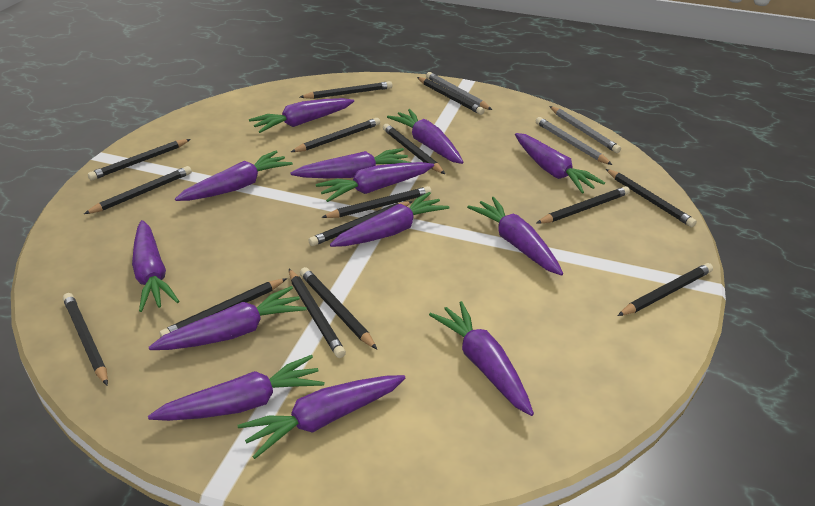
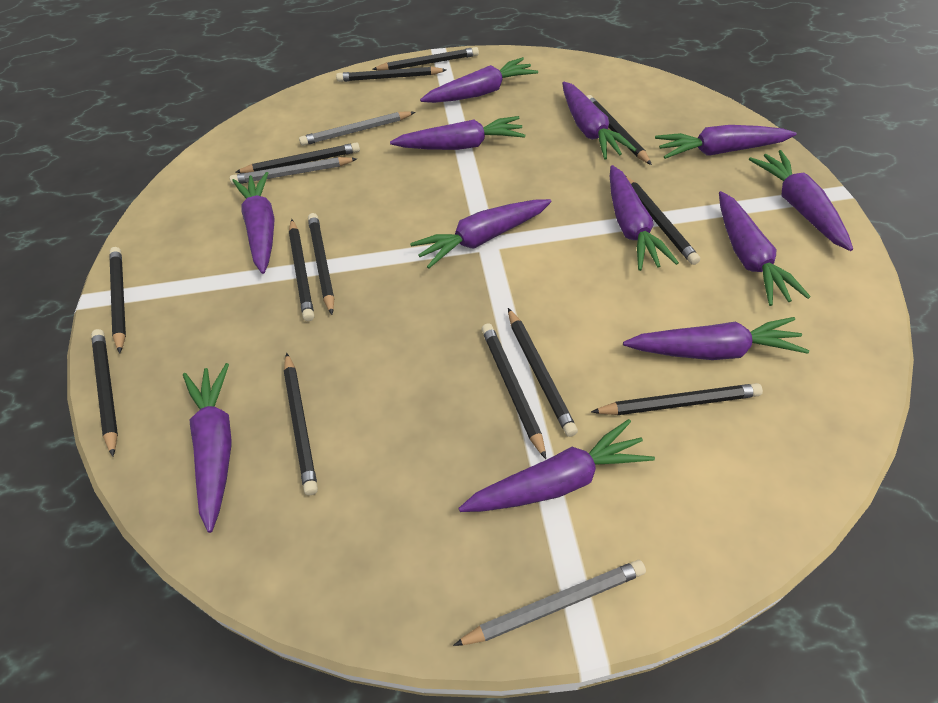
black pencil: [63,293,108,386] [84,166,192,214] [88,139,191,181] [159,278,287,337] [289,269,346,358] [291,118,380,152] [300,81,393,99] [300,267,377,349] [308,201,413,246] [321,186,431,218] [383,124,445,174] [417,77,484,115] [537,186,630,224] [606,169,697,227] [617,263,713,316] = 15 -> [91,329,118,457] [109,247,126,354] [235,142,360,173] [284,353,318,496] [289,219,314,321] [308,213,334,315] [336,67,446,82] [372,47,479,70] [481,323,546,459] [508,308,578,437] [587,95,652,165] [591,383,763,415] [626,176,700,265] = 13
purple carrot: [132,220,179,312] [148,355,324,421] [149,286,307,350] [175,151,293,201] [238,375,405,459] [249,98,354,133] [291,148,412,178] [316,162,434,202] [330,192,449,247] [387,109,463,164] [429,301,534,416] [467,197,563,276] [515,133,605,193] = 13 -> [183,363,231,533] [232,172,275,274] [390,116,525,150] [410,199,551,269] [420,57,538,103] [459,419,655,512] [562,82,637,160] [610,165,679,271] [623,317,809,360] [655,125,797,159] [719,191,811,306] [749,150,853,251] = 12

